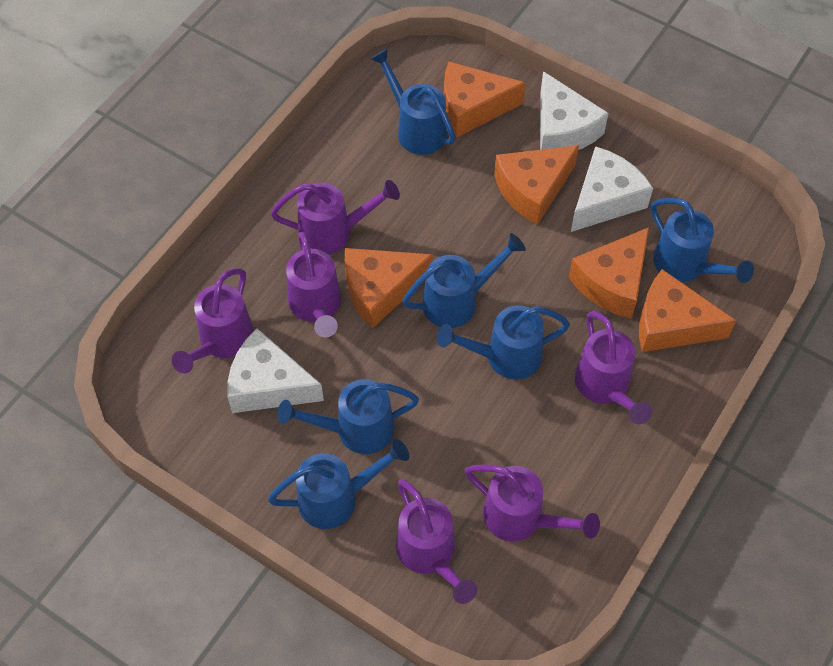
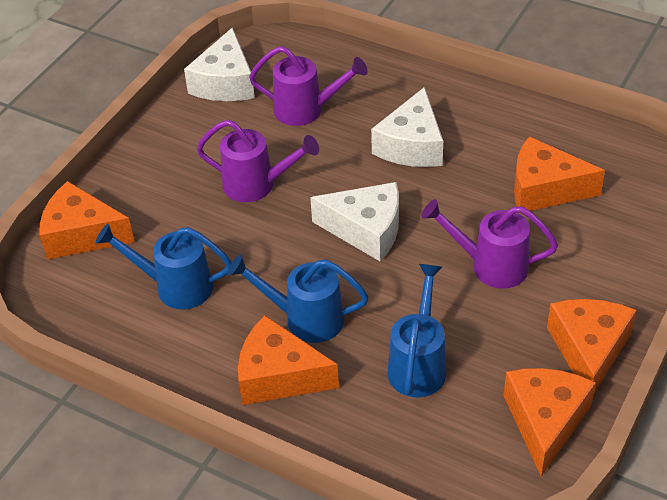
blue watering can: [268,439,409,529] [277,379,419,454] [370,48,455,155] [402,233,526,328] [437,305,570,379] [651,198,754,283] = 6 -> [96,224,232,309] [228,255,369,343] [387,264,446,397] = 3
purple watering can: [172,268,254,373] [271,180,400,255] [286,232,341,337] [396,480,477,604] [465,464,600,542] [575,311,652,424] = 6 -> [196,120,319,202] [249,46,368,126] [422,199,558,289] = 3

